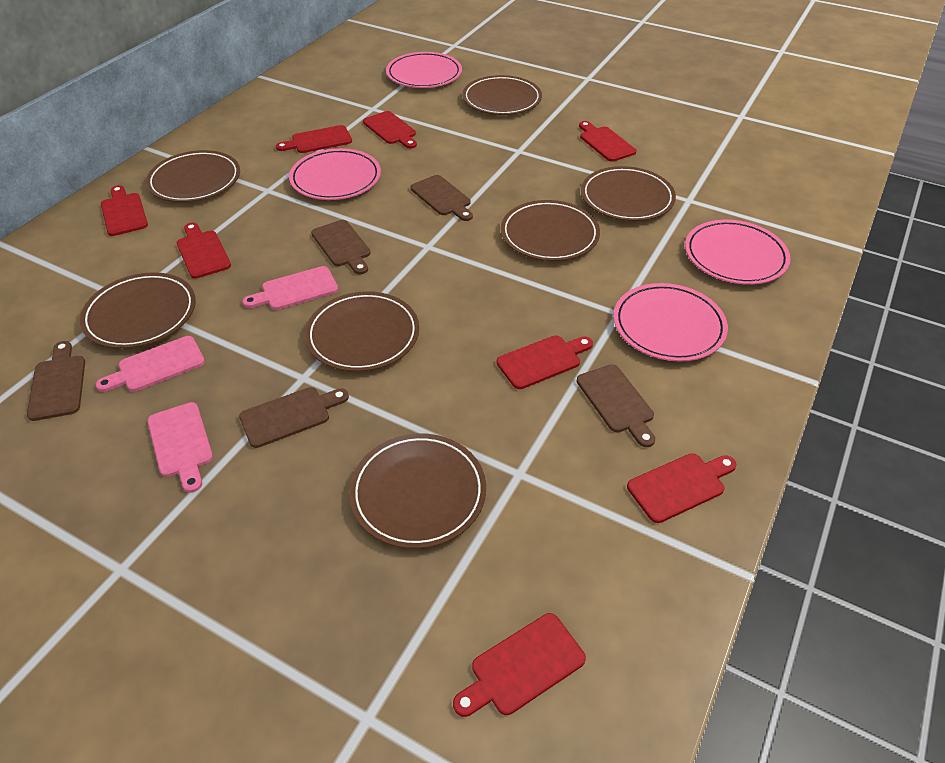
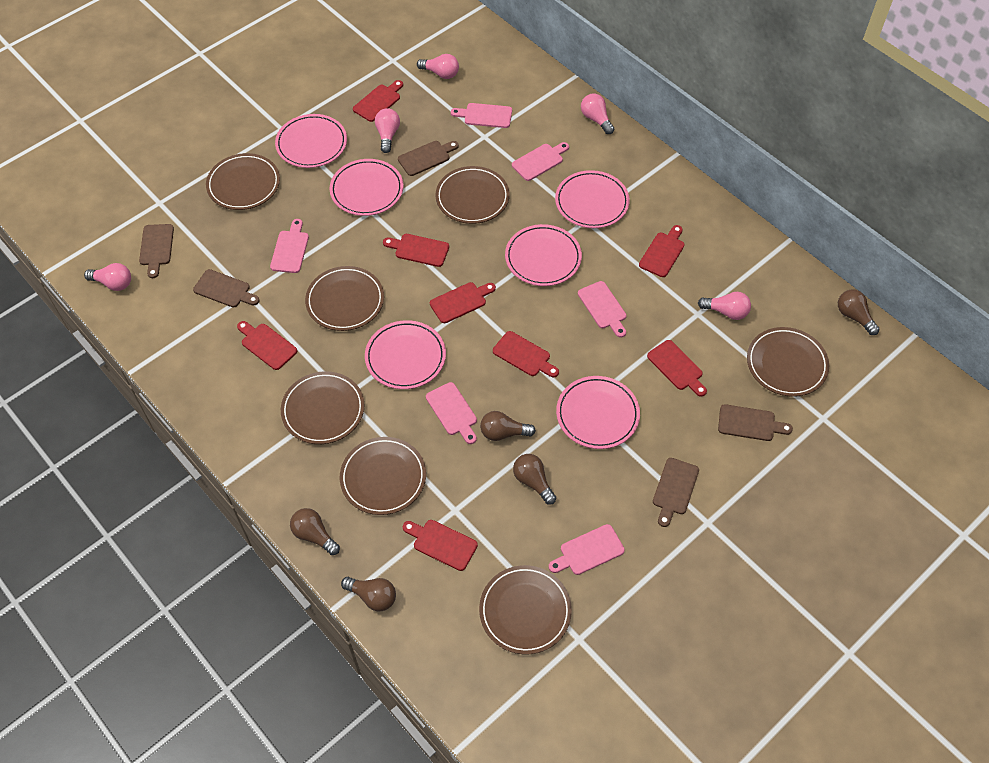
brown light bulb: none = 0 -> [290,508,340,555] [341,577,396,611] [480,411,536,441] [513,454,556,505] [838,290,879,335] = 5
pink cutting board: [96,336,205,392] [147,402,213,493] [242,266,338,310] = 3 -> [270,219,309,273] [426,382,477,444] [451,103,512,128] [512,142,569,181] [549,524,625,575] [578,281,626,338] = 6
pink light bulb: none = 0 -> [84,263,131,291] [375,108,400,153] [417,54,459,79] [581,94,614,134] [698,292,751,320] = 5
pink plate: [289,148,381,200] [386,52,462,88] [614,283,728,362] [685,220,790,285] = 4 -> [275,114,347,168] [330,159,403,216] [365,320,446,389] [505,224,582,286] [555,170,630,228] [556,376,640,449] = 6

